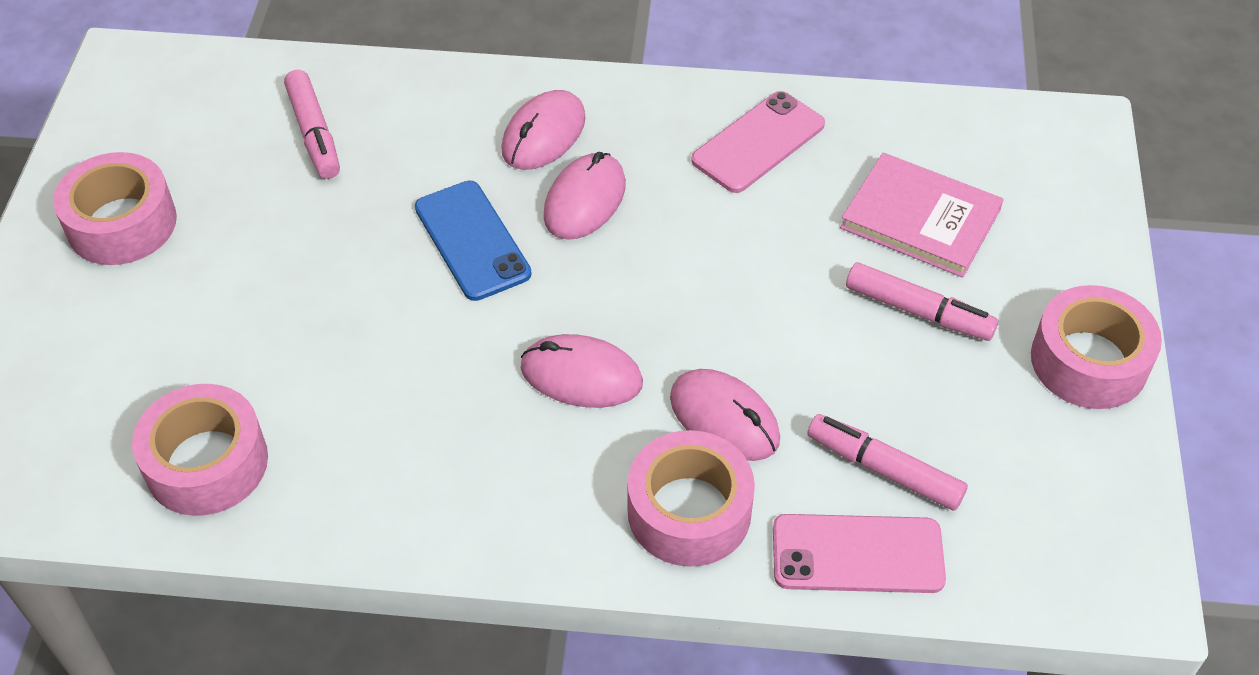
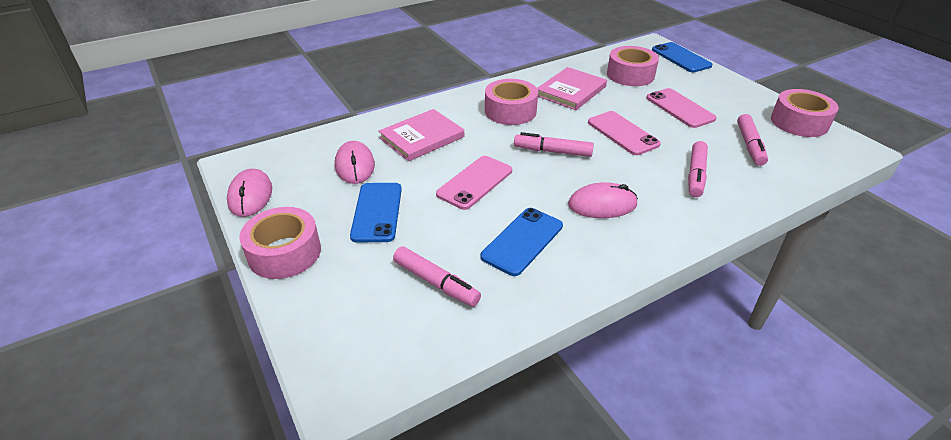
blue phone: [415,181,532,301] = 1 -> [350,183,402,242] [480,208,563,276] [652,42,713,72] = 3
pink book: [840,153,1004,278] = 1 -> [378,109,464,161] [537,67,607,110] = 2
pink marker: [284,70,340,179] [807,414,968,511] [846,262,998,341] = 3 -> [393,246,481,307] [514,132,594,157] [688,141,708,197] [737,114,768,166] = 4
pink mouse: [501,90,586,170] [521,334,643,408] [543,152,626,240] [670,369,780,461] = 4 -> [227,169,272,217] [335,141,375,184] [568,182,638,218] = 3
pink phone: [691,91,825,193] [773,514,946,593] = 2 -> [436,156,512,210] [588,111,661,155] [647,88,717,128] = 3

